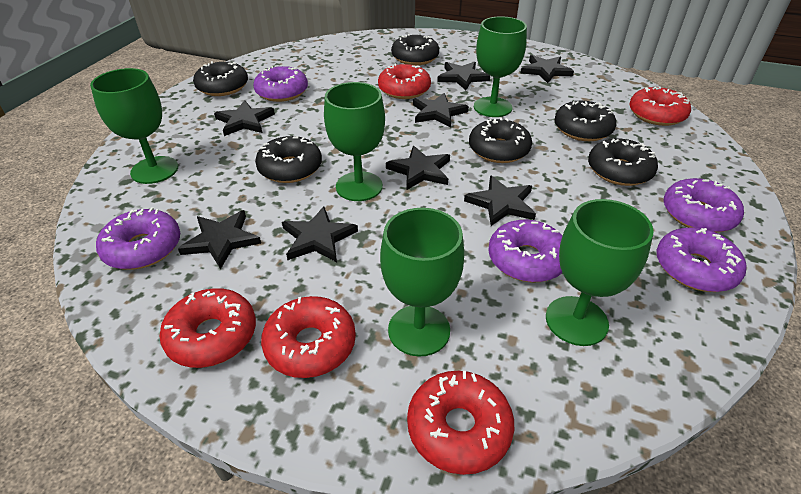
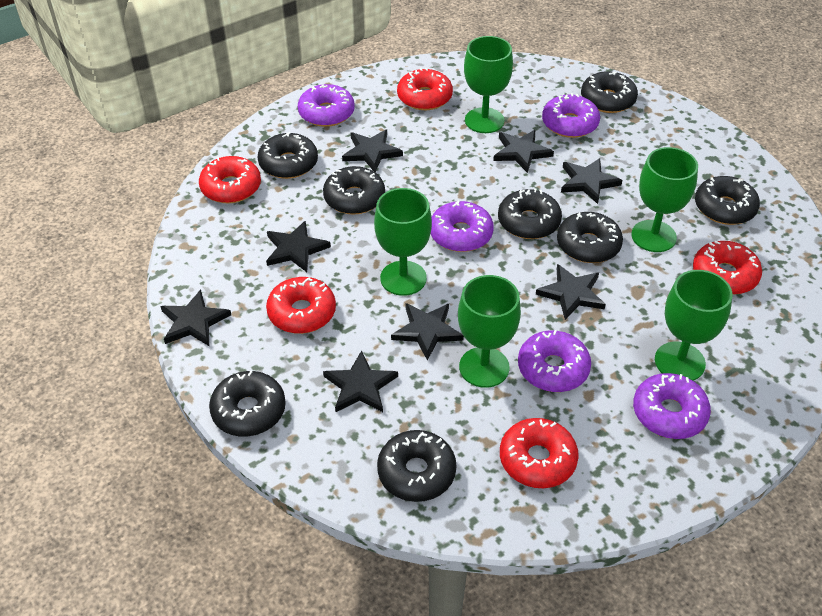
black donut: [193,61,248,96] [255,136,322,183] [391,34,439,65] [469,117,532,163] [555,101,616,141] [588,138,658,186] = 6 -> [209,370,286,437] [258,132,318,179] [323,166,385,215] [377,430,456,502] [498,188,562,239] [557,212,623,263] [581,71,638,113] [695,176,760,225] = 8

